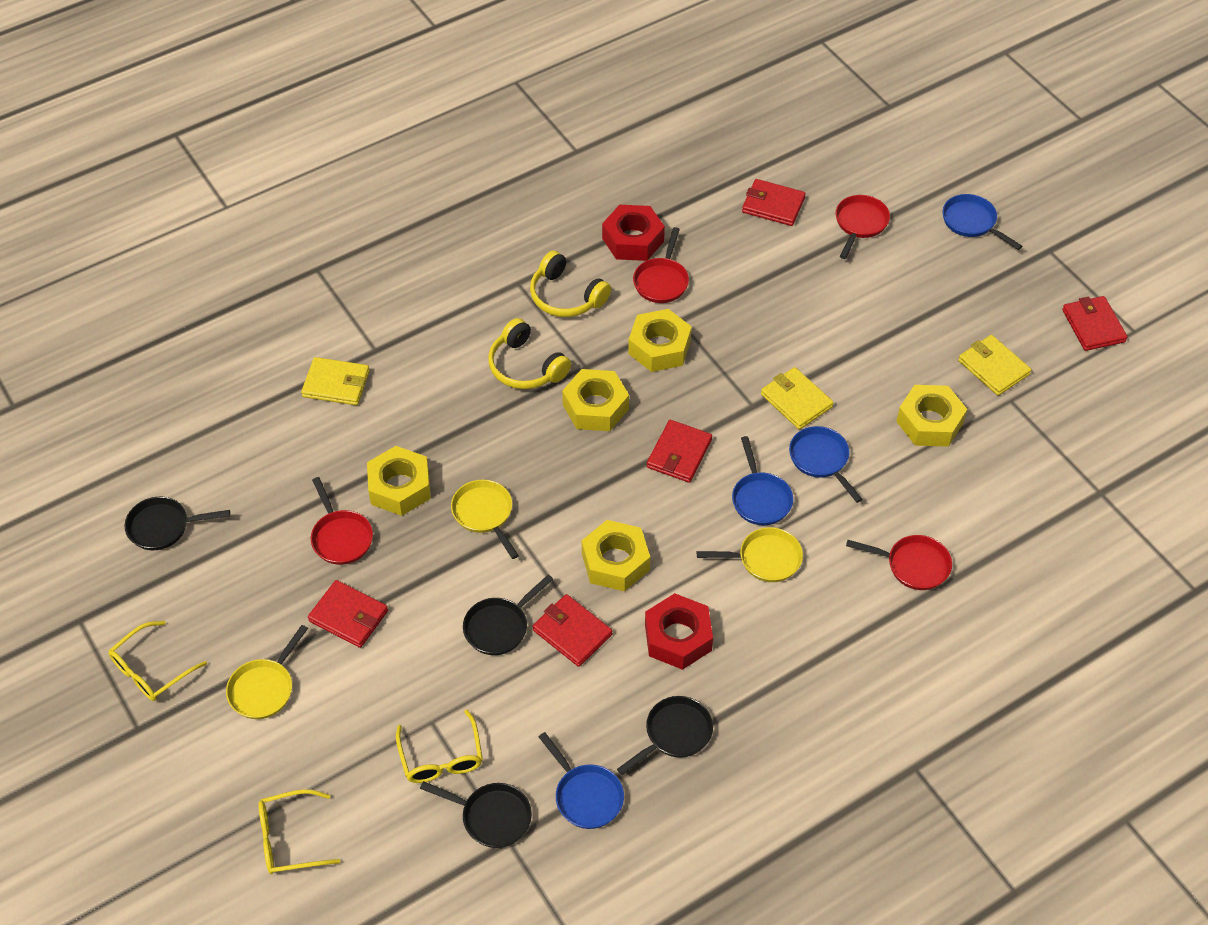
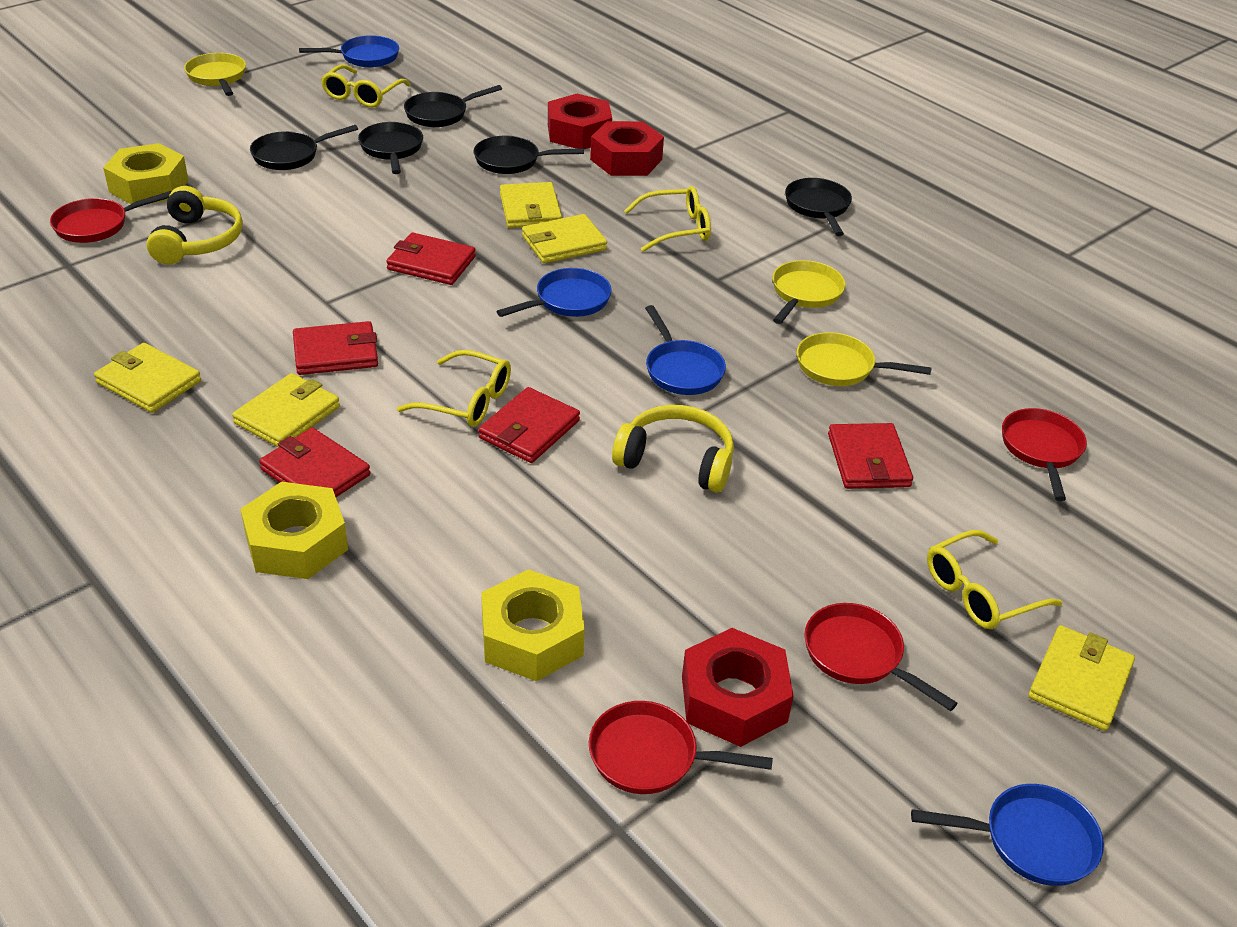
black pan: [125,497,230,550] [420,781,532,848] [463,575,554,655] [617,696,713,775] = 4 -> [250,125,358,170] [358,122,423,174] [404,85,502,127] [474,136,584,174] [785,178,852,236] = 5
red nut: [602,205,665,261] [645,593,713,670] = 2 -> [548,94,612,149] [590,121,664,176] [682,628,793,747] = 3
yellow glasses: [109,621,207,701] [258,789,341,874] [396,710,483,783] = 3 -> [321,65,411,108] [397,350,511,427] [624,186,711,252] [927,530,1062,629] = 4
yellow nut: [367,446,431,516] [562,369,629,431] [582,520,650,592] [628,309,692,372] [896,385,967,447] = 5 -> [103,143,188,204] [240,482,348,579] [481,569,585,681] = 3
yellow wallet: [301,357,370,405] [761,367,834,429] [958,335,1031,396] = 3 -> [94,343,201,413] [232,373,340,447] [500,182,562,228] [522,214,607,263] [1028,625,1135,731] = 5

